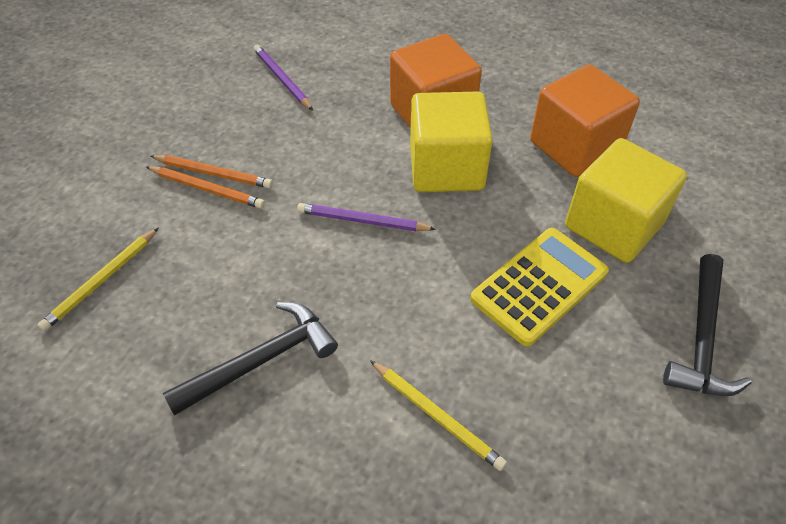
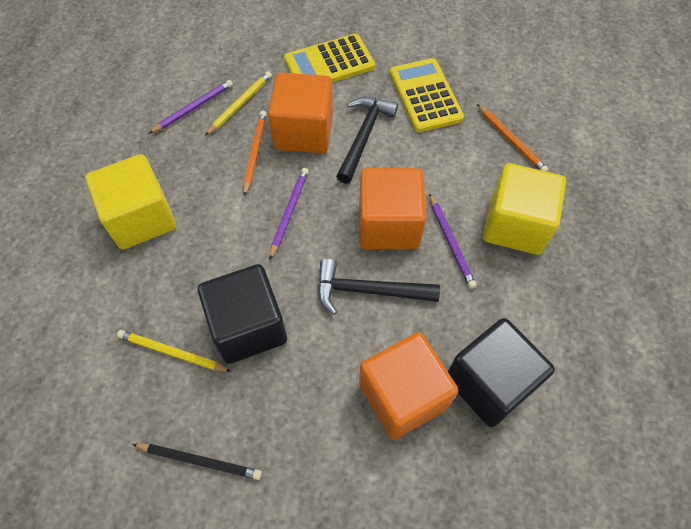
black cube: none = 0 -> [198,264,287,364] [448,318,555,427] = 2
black pencil: none = 0 -> [132,443,262,480] = 1
orange cube: [390,34,482,128] [530,64,640,177] = 2 -> [268,72,333,153] [359,168,426,250] [359,332,458,439] = 3
purple pencil: [253,45,313,111] [297,203,436,231] = 2 -> [149,80,233,134] [269,168,309,260] [429,193,477,289] = 3
yellow calculator: [470,228,609,346] = 1 -> [284,34,375,82] [390,58,464,132] = 2

